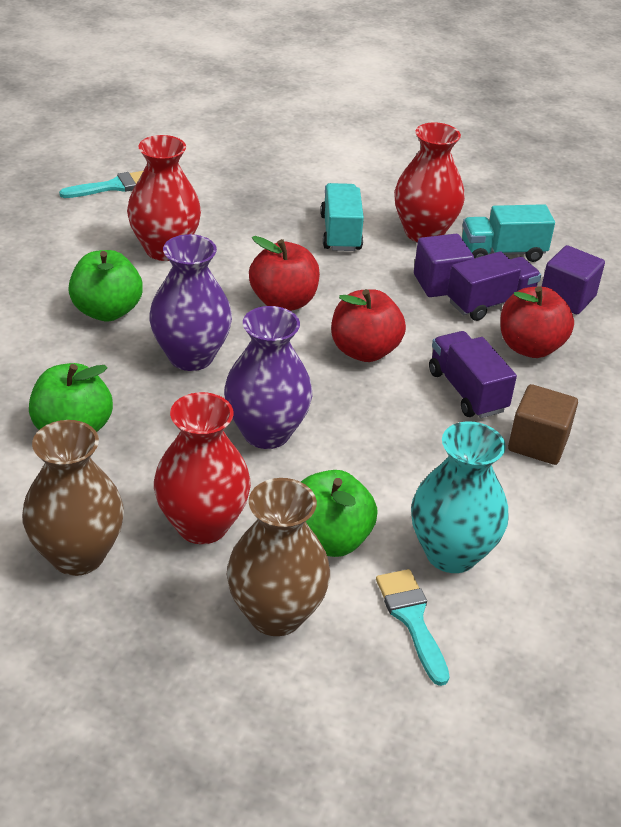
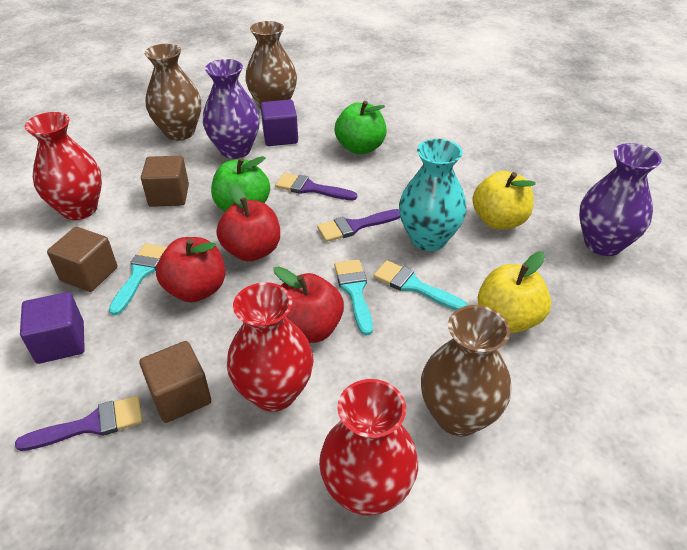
brown cube: [508,384,578,465] = 1 -> [47,227,117,292] [139,341,211,423] [141,156,189,207] = 3
brown vase: [22,420,124,576] [227,478,330,636] = 2 -> [145,44,201,141] [245,21,297,109] [421,305,511,436] = 3
green apple: [29,363,113,432] [68,250,143,321] [301,470,378,557] = 3 -> [211,156,270,212] [334,101,387,154] = 2
purple brush: none = 0 -> [15,396,143,451] [275,173,357,200] [317,209,400,242] = 3
purple truck: [429,331,517,418] [447,251,541,321] = 2 -> none = 0
turquoise brush: [59,171,143,198] [376,569,449,686] = 2 -> [109,244,167,315] [334,259,373,335] [373,260,468,310] = 3
turquoise truck: [320,183,364,251] [462,204,555,262] = 2 -> none = 0
yellow apple: none = 0 -> [472,171,536,230] [478,251,551,333] = 2

